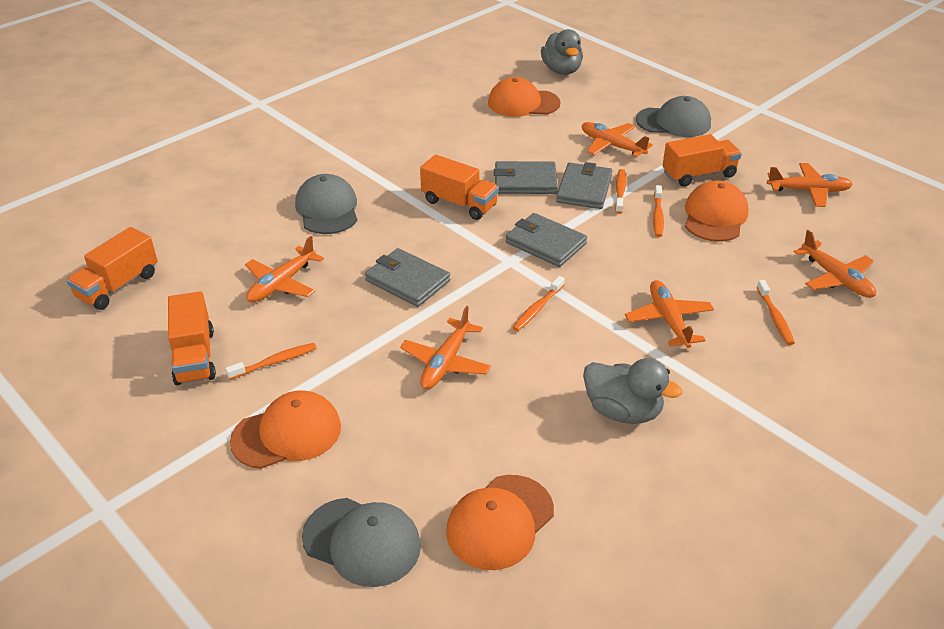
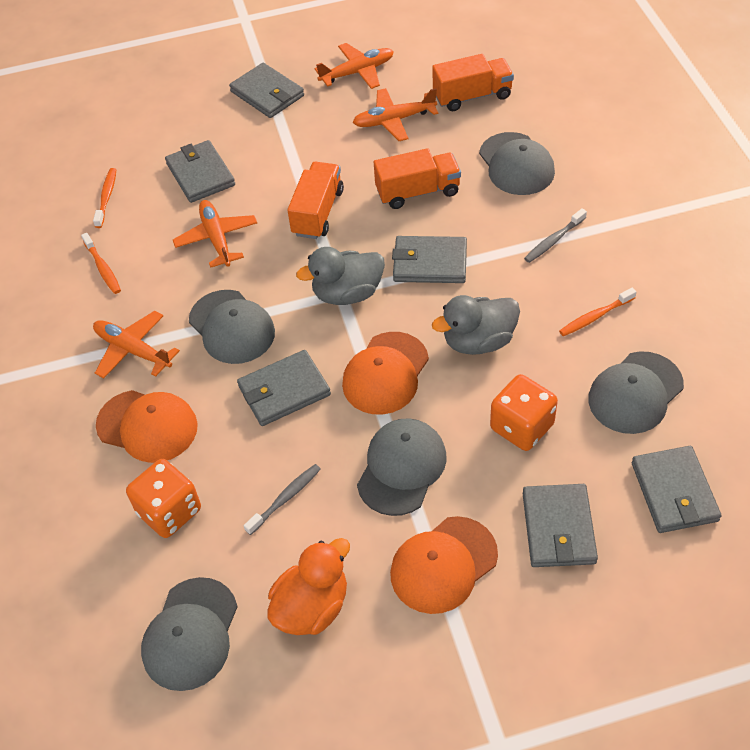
grey cap: [295,174,357,234] [302,498,421,587] [636,96,711,137] = 3 -> [141,577,238,691] [189,290,275,364] [357,419,447,516] [479,132,555,195] [588,352,684,434] = 5
grey toothbrush: none = 0 -> [244,464,321,535] [524,208,587,263] = 2
grey wallet: [365,248,450,307] [494,161,558,194] [506,213,587,267] [556,162,612,209] = 4 -> [165,140,235,203] [229,63,304,118] [237,350,331,426] [392,236,467,283] [523,484,598,567] [632,446,721,533] = 6
orange cap: [230,390,341,469] [446,475,554,570] [488,77,561,117] [685,181,749,242] = 4 -> [96,390,198,463] [342,332,429,415] [390,516,498,614] = 3
orange dice: none = 0 -> [126,459,201,538] [490,374,558,451] = 2
orange duck: none = 0 -> [267,538,350,635] = 1
orange plane: [245,236,324,303] [400,306,491,389] [582,122,653,157] [625,280,714,348] [767,163,853,207] [794,230,876,298] = 6 -> [93,311,180,379] [173,200,257,268] [315,43,394,89] [352,88,438,141] = 4
orange toothbrush: [225,343,317,380] [512,276,565,331] [615,169,626,214] [653,185,664,237] [756,280,795,345] = 5 -> [81,233,121,294] [93,168,116,228] [559,288,637,336] = 3
orange truck: [67,227,158,310] [168,291,216,385] [420,155,499,220] [662,134,742,187] = 4 -> [287,162,344,239] [374,148,461,209] [432,54,514,111] = 3

